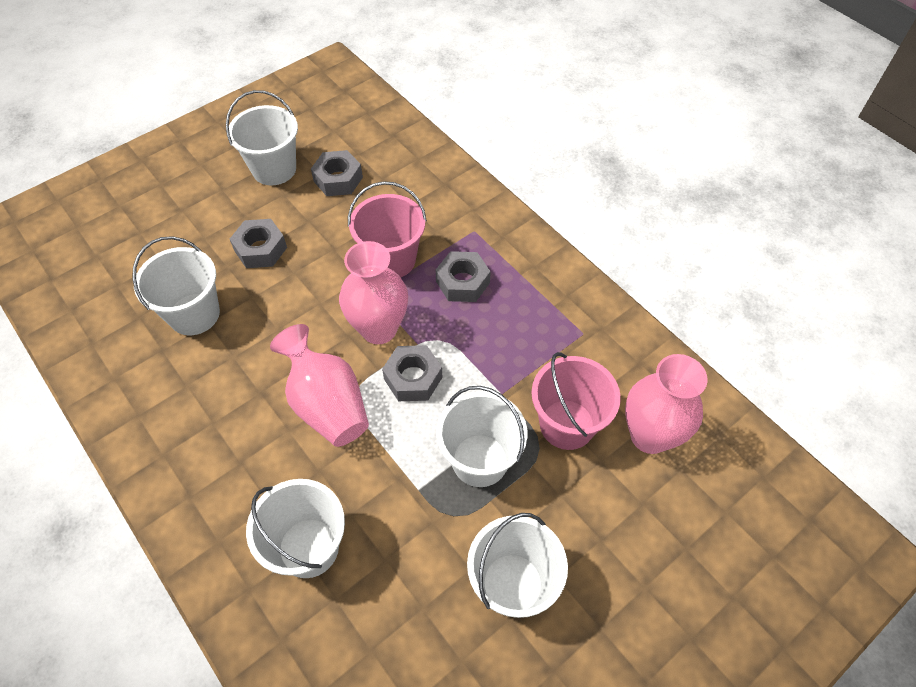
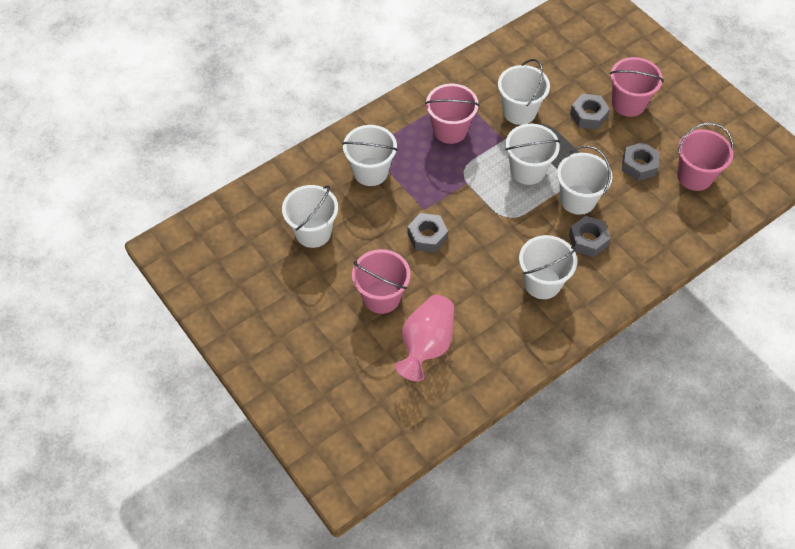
pink bucket: [348,181,427,278] [531,352,621,450] = 2 -> [352,249,410,314] [425,83,479,144] [610,57,664,117] [677,122,733,191] = 4
pink vase: [270,324,369,447] [339,241,408,344] [625,354,708,454] = 3 -> [395,295,454,381] = 1
white bucket: [132,236,220,335] [226,90,298,185] [246,479,345,578] [436,386,528,487] [467,513,568,618] = 5 -> [282,185,338,248] [342,125,398,186] [498,59,550,125] [505,124,561,185] [519,235,577,299] [557,146,612,215] = 6

